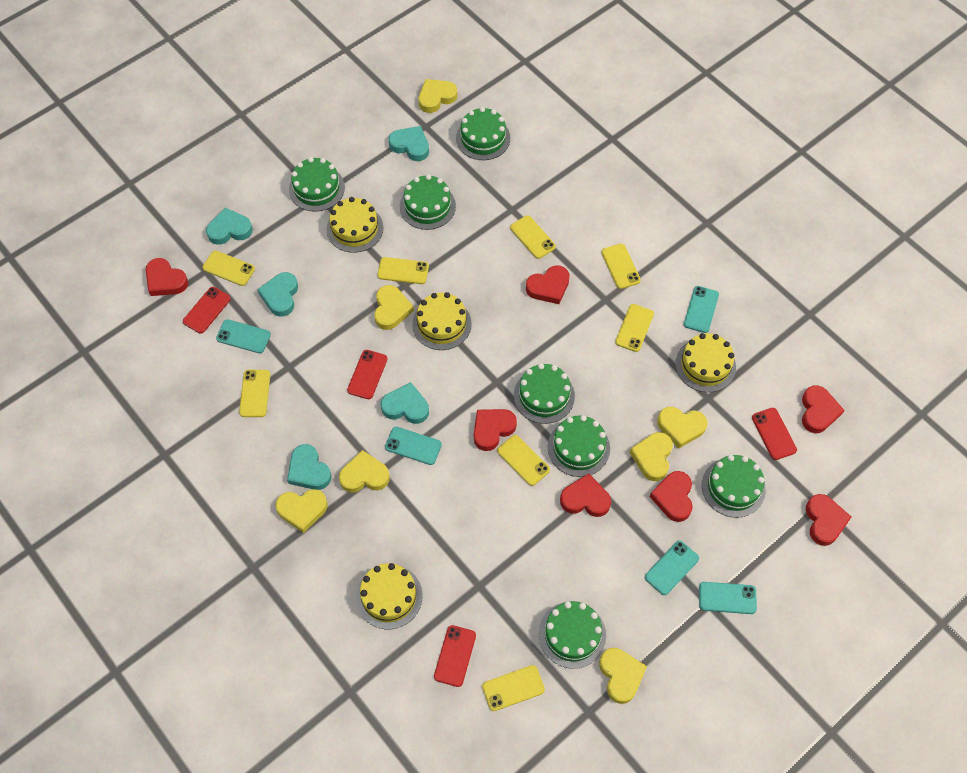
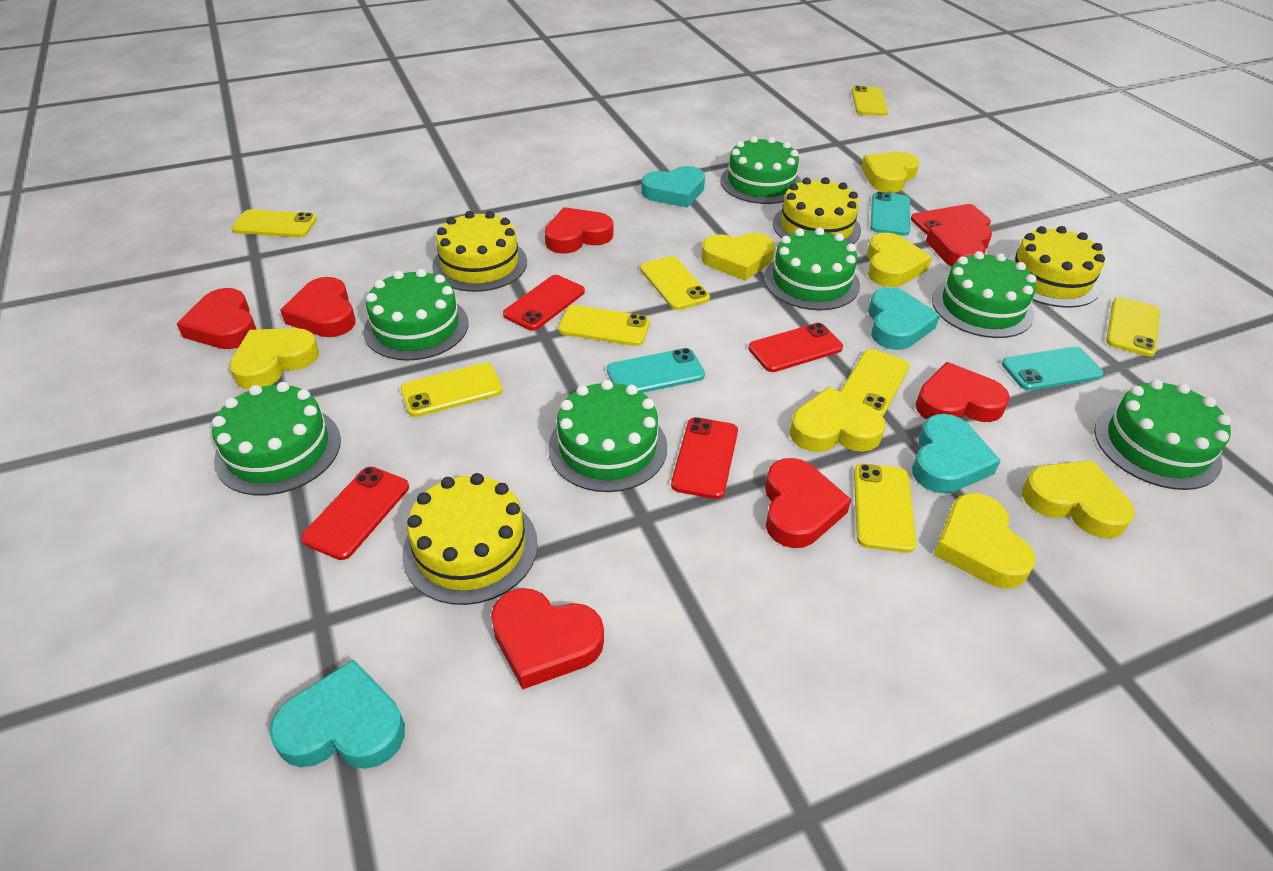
red phone: [183,287,231,333] [347,350,387,399] [434,625,476,687] [752,408,797,460] = 4 -> [301,467,409,560] [503,275,585,331] [671,417,738,499] [748,323,843,372] [911,204,991,235] = 5
turquoise heart: [206,208,253,245] [257,272,298,317] [287,444,332,490] [381,382,429,424] [389,126,429,161] = 5 -> [269,659,405,769] [641,166,705,208] [868,288,940,350] [912,414,1001,494] = 4
turquoise phone: [216,319,271,353] [385,427,442,465] [645,541,699,595] [684,286,719,333] [699,582,757,614] = 5 -> [607,348,705,393] [870,192,910,236] [1002,347,1104,391] = 3

